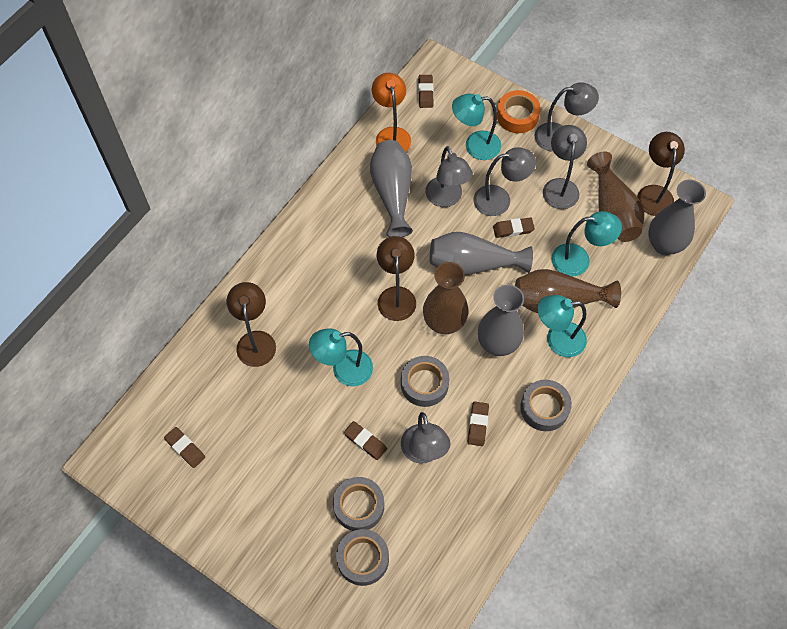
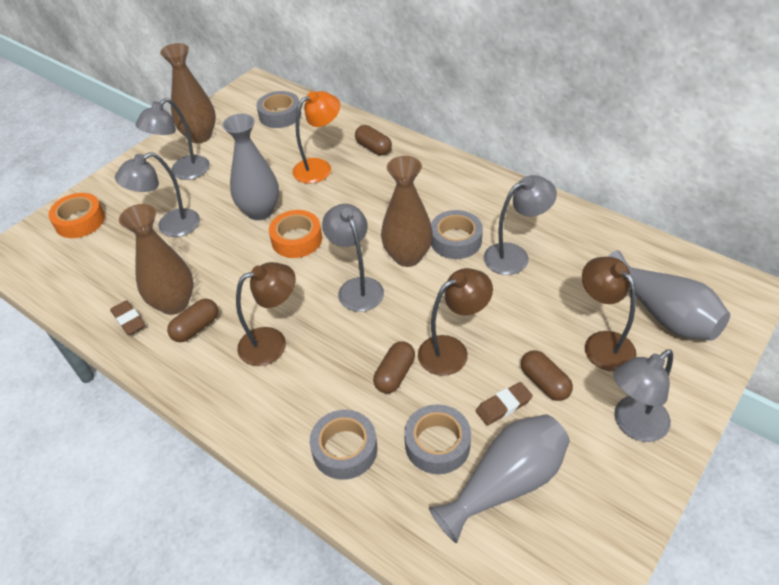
brown capsule: none = 0 -> [167,298,218,342] [355,125,392,156] [373,341,415,394] [521,350,573,401] = 4
brown eraser: [164,427,205,468] [344,421,387,460] [418,75,434,108] [468,401,489,446] [493,217,535,238] = 5 -> [110,300,145,335] [476,382,533,426] = 2
grey vase: [370,140,413,237] [430,232,533,275] [478,285,524,356] [648,179,706,255] = 4 -> [222,114,279,220] [429,414,570,543] [608,250,730,340] = 3
orange tape: [497,90,540,133] = 1 -> [48,193,105,238] [269,210,322,258] = 2
turquoise lamp: [309,328,373,387] [452,94,501,160] [538,295,587,357] [551,211,622,277] = 4 -> none = 0

